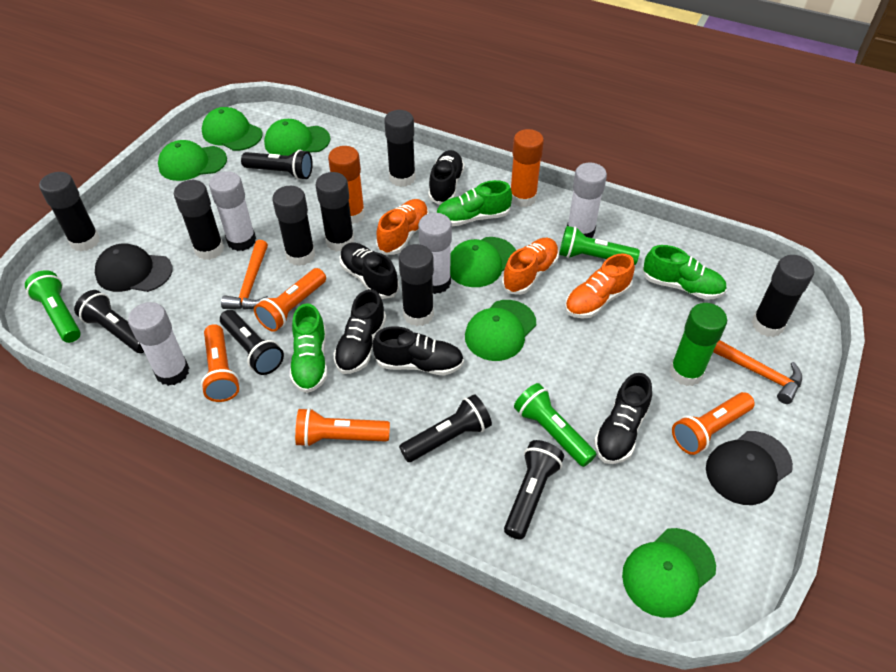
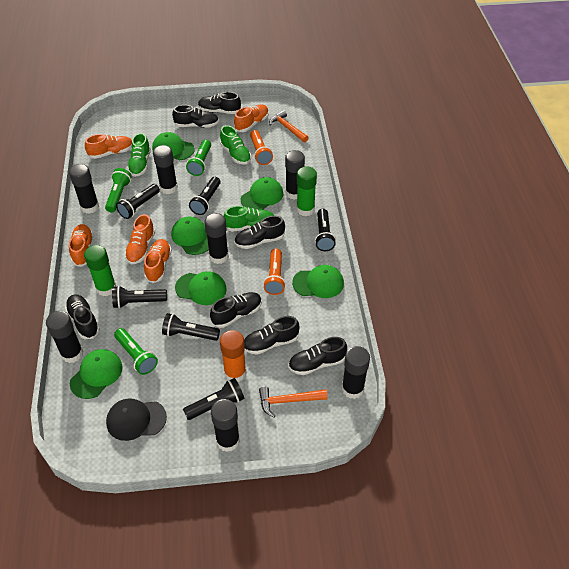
black cap: [95,243,173,292] [706,431,793,505] = 2 -> [106,398,167,441] = 1
black flashlight: [74,290,144,353] [220,310,284,375] [241,150,313,180] [399,394,492,462] [504,440,564,540] = 5 -> [112,286,167,309] [116,184,160,219] [162,313,220,341] [183,378,244,420] [189,177,220,215] [315,209,336,251] = 6
black shoe: [333,289,386,374] [340,243,399,299] [372,326,464,376] [428,150,465,205] [594,373,652,464] = 5 -> [65,294,100,339] [172,105,219,128] [198,92,241,114] [210,292,262,328] [234,216,285,249] [244,316,300,355] [288,337,347,375] = 7
green glue stick: [669,303,727,386] = 1 -> [84,245,117,296] [297,166,317,216] = 2
orange flashlight: [201,324,240,402] [254,268,326,332] [295,408,390,447] [672,392,755,455] = 4 -> [250,130,273,165] [263,248,286,295] = 2
orange glue stick: [328,146,365,224] [511,129,544,207] = 2 -> [220,330,246,382] = 1
orange shoe: [376,199,429,255] [502,238,559,295] [565,253,635,319] = 3 -> [69,224,93,267] [85,134,132,159] [125,214,155,264] [144,239,172,283] [234,105,269,132] = 5
white glue stick: [128,302,189,386] [209,171,256,251] [418,213,452,294] [567,163,607,238] = 4 -> none = 0

